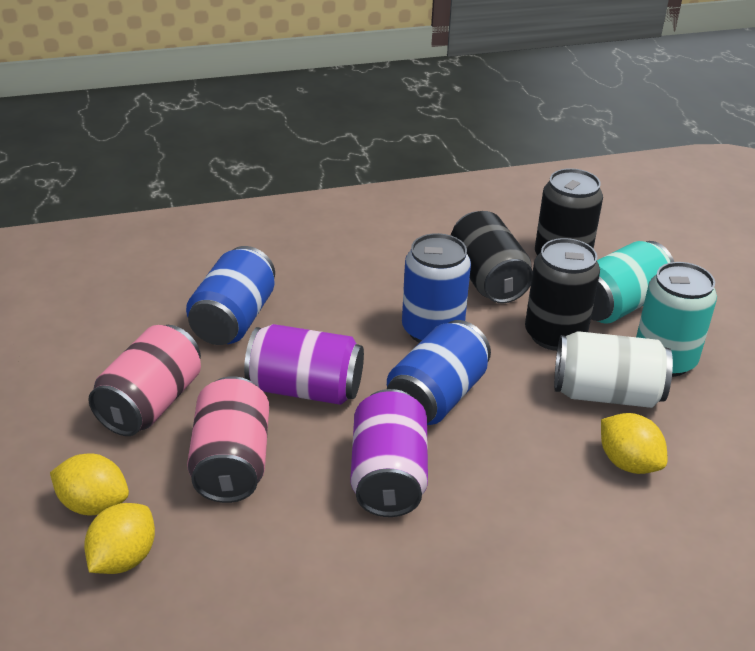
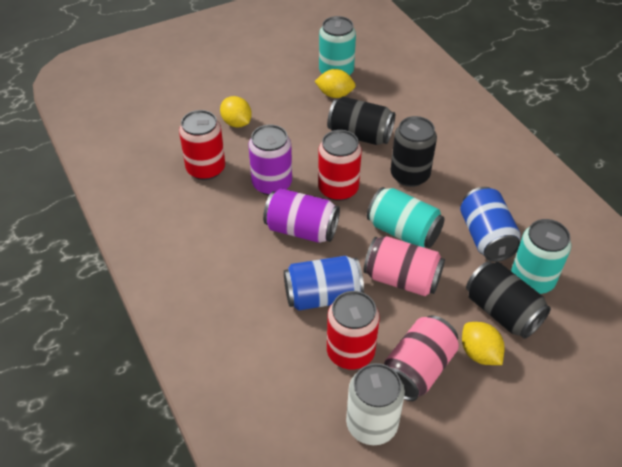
blue can: [186,246,275,345] [387,320,491,425] [402,233,471,343] = 3 -> [284,256,364,311] [460,187,521,262] = 2
red can: none = 0 -> [179,110,225,180] [318,130,362,201] [327,291,380,369] = 3
turquoise can: [591,241,674,324] [636,262,717,377] = 2 -> [319,16,356,75] [367,187,445,248] [511,219,571,294] = 3

